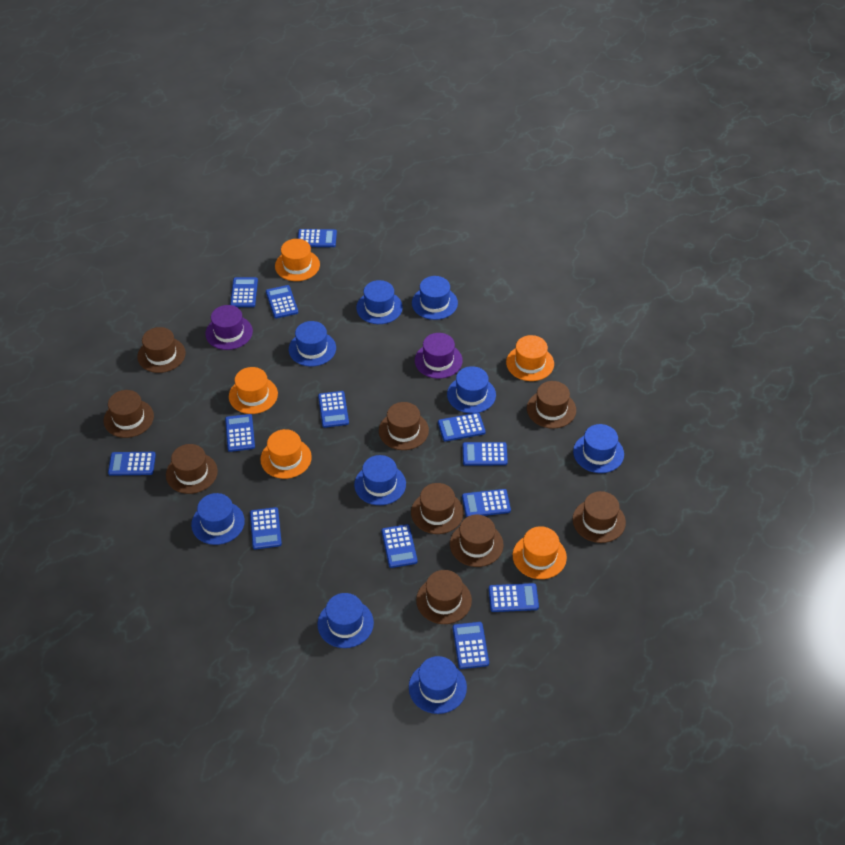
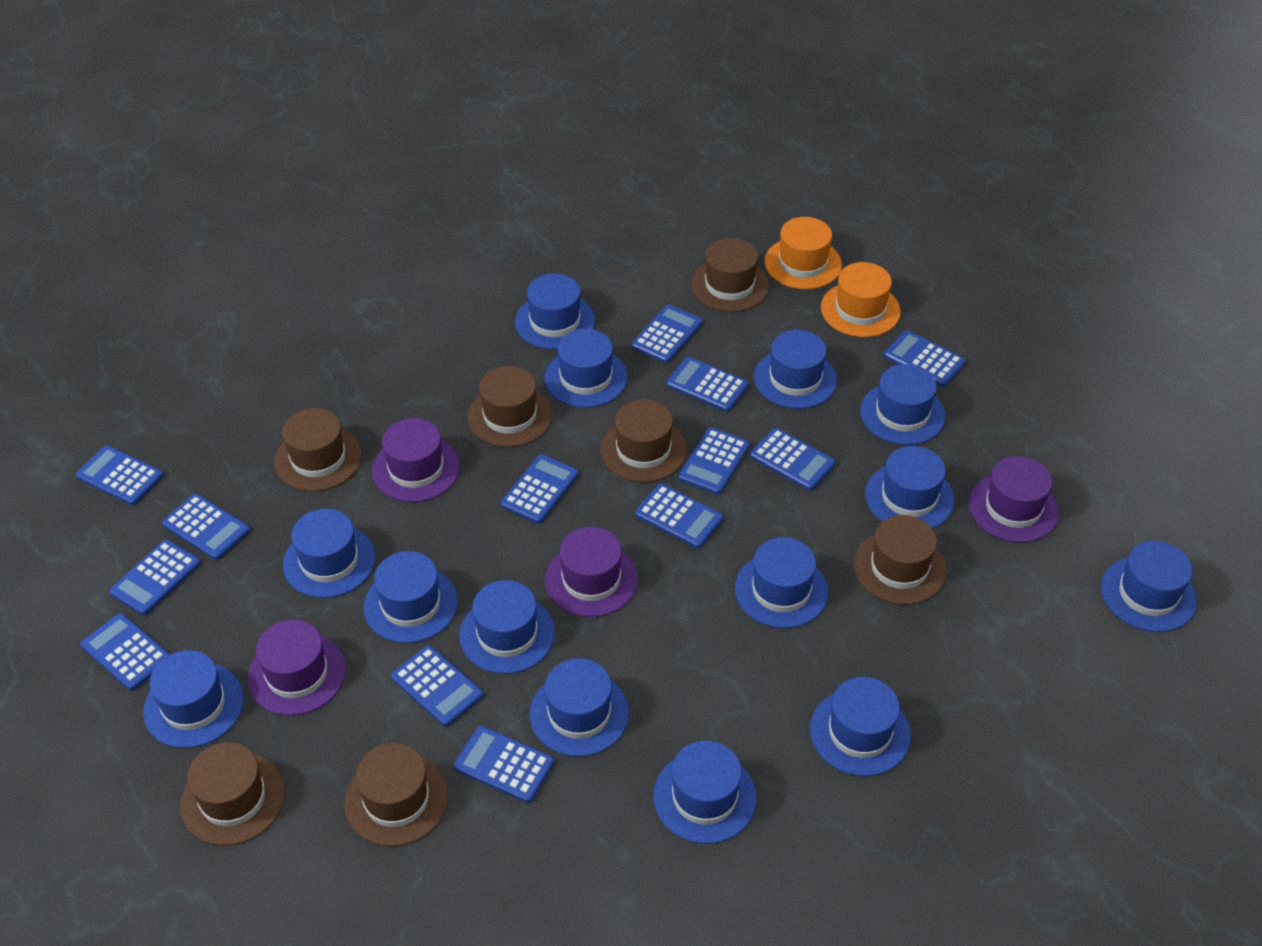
blue hat: [191,493,245,545] [289,321,336,367] [318,593,374,648] [354,455,406,505] [356,280,403,324] [409,656,467,714] [412,276,458,320] [447,366,496,414] [573,424,624,473] = 9 -> [143,650,244,748] [283,509,375,598] [363,551,458,643] [459,580,555,674] [515,274,595,350] [530,658,629,757] [545,329,628,408] [653,741,757,844] [735,537,828,628] [754,330,837,409] [810,677,911,776] [860,364,945,445] [865,446,954,529] [1101,541,1197,632] = 14
brown hat: [104,390,154,438] [137,327,186,373] [166,444,218,494] [379,402,429,450] [411,483,464,534] [416,570,472,624] [450,515,504,567] [527,381,576,429] [573,491,626,543] = 9 -> [180,742,285,846] [274,408,362,492] [344,743,449,846] [468,366,553,447] [600,399,687,482] [691,238,769,312] [854,515,946,605] = 7
orange hat: [229,367,278,414] [260,429,312,479] [275,239,320,281] [506,335,554,381] [513,526,567,579] = 5 -> [764,217,842,289] [821,262,901,337] = 2
purple hat: [205,305,253,350] [415,333,463,379] = 2 -> [248,620,346,716] [372,418,460,502] [545,527,638,617] [969,456,1059,543] = 4

